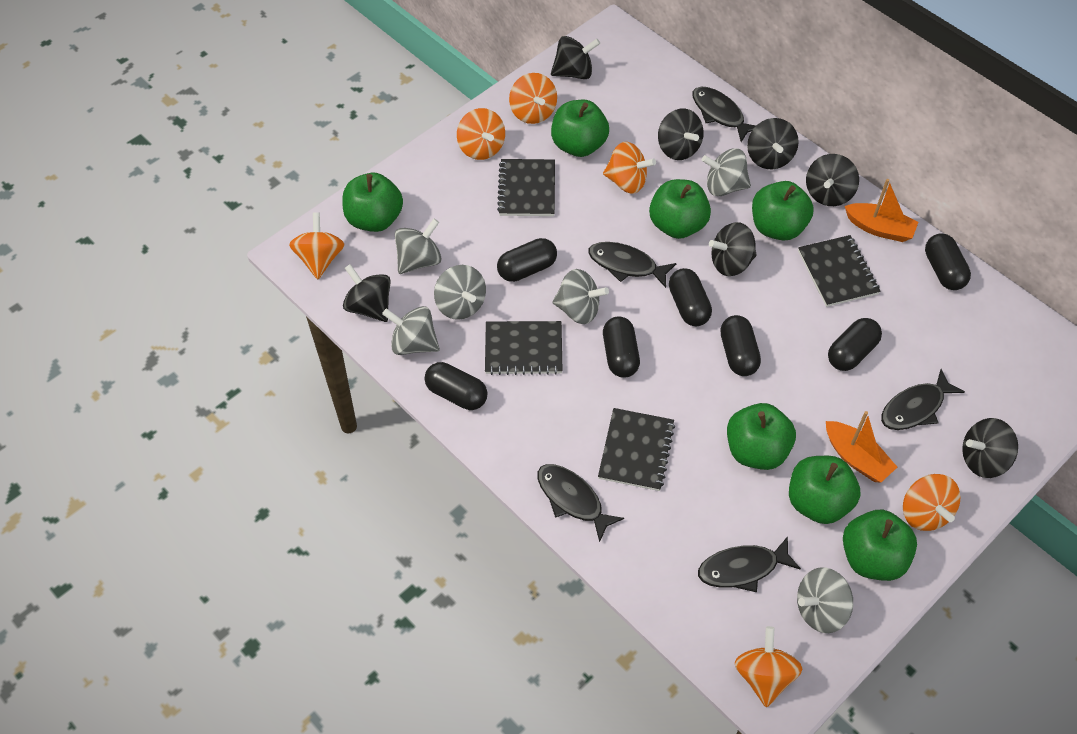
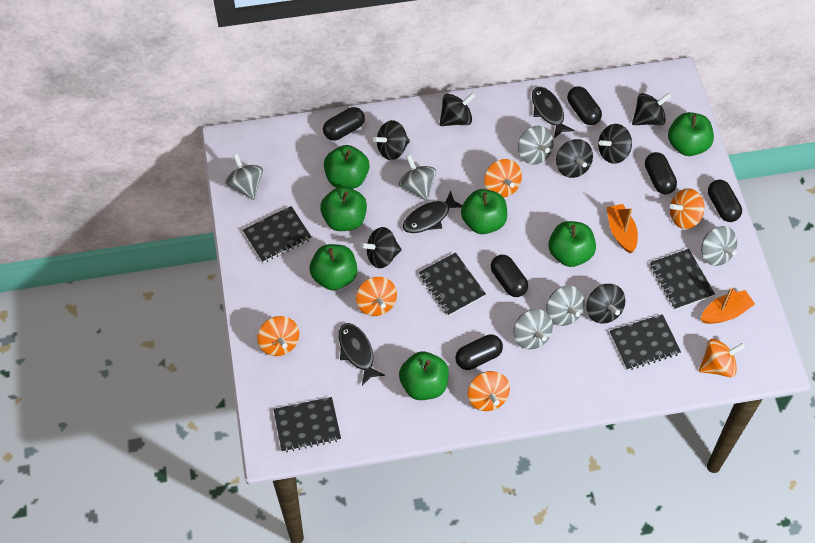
black capsule: [425,362,488,410] [497,238,557,282] [603,316,640,378] [669,268,712,326] [720,315,761,376] [828,318,882,371] [925,233,971,290] = 7 -> [323,107,365,140] [456,335,503,370] [491,255,528,297] [567,86,602,125] [645,152,677,194] [708,180,742,222] = 6
black fish: [537,464,624,542] [588,242,676,288] [692,87,756,142] [698,536,801,592] [881,369,965,430] = 5 -> [339,323,385,385] [403,191,462,233] [532,87,575,138] = 3
black notebook: [485,321,563,375] [497,159,555,216] [598,408,675,491] [798,235,880,307] = 4 -> [243,206,311,263] [273,397,341,453] [419,252,486,316] [610,314,681,370] [650,249,715,310] = 5

